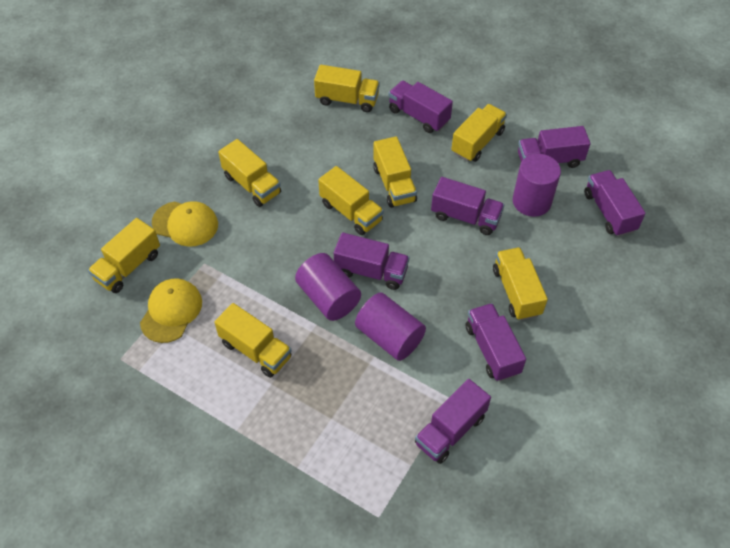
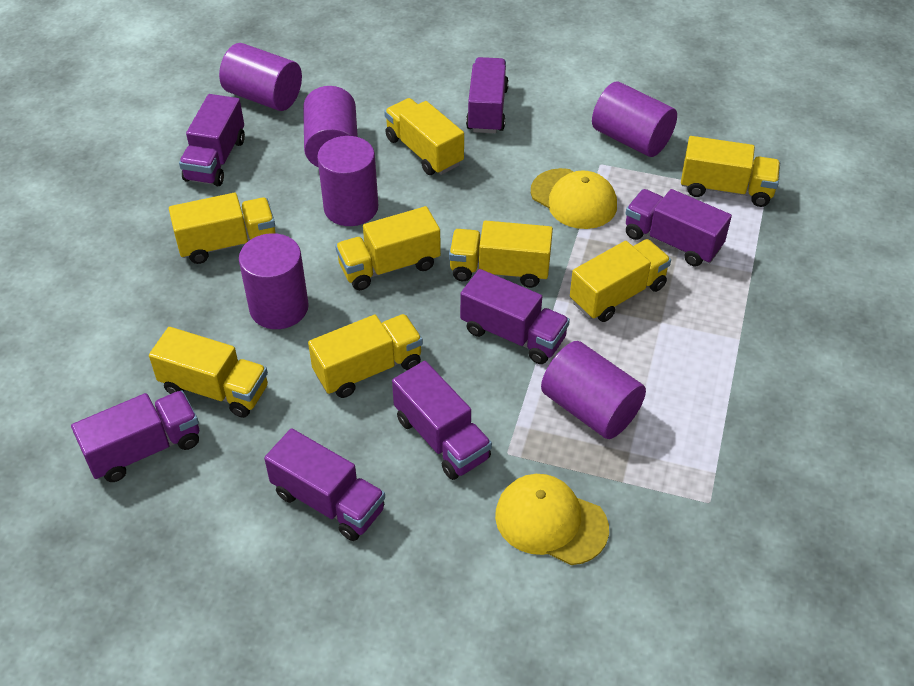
purple cylinder: [295,253,361,321] [355,293,426,361] [513,154,561,217] = 3 -> [219,43,302,111] [239,233,309,329] [303,86,358,168] [317,136,378,226] [541,341,646,439] [592,82,677,157] = 6

